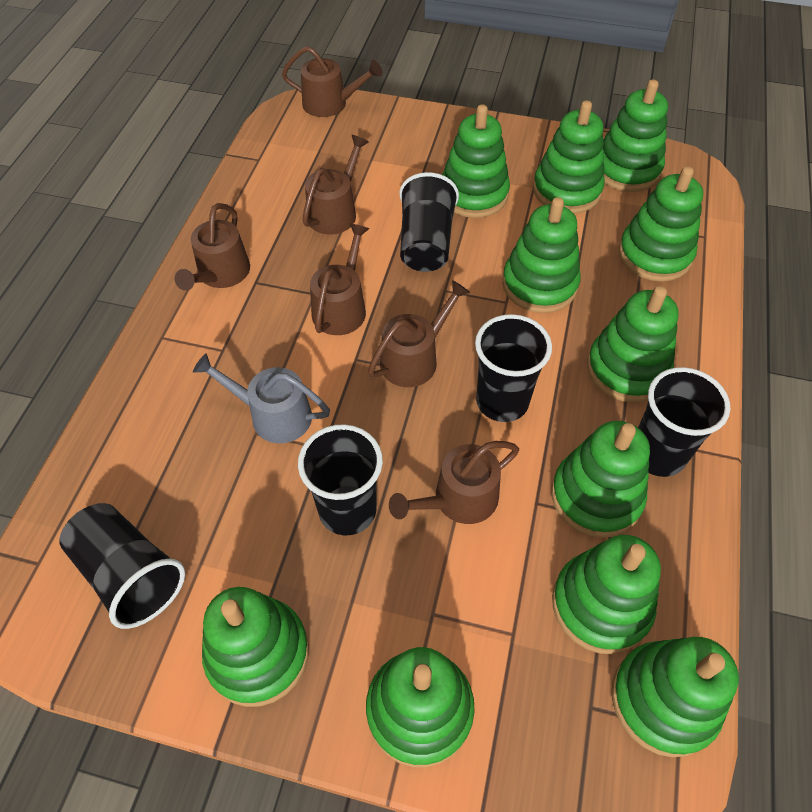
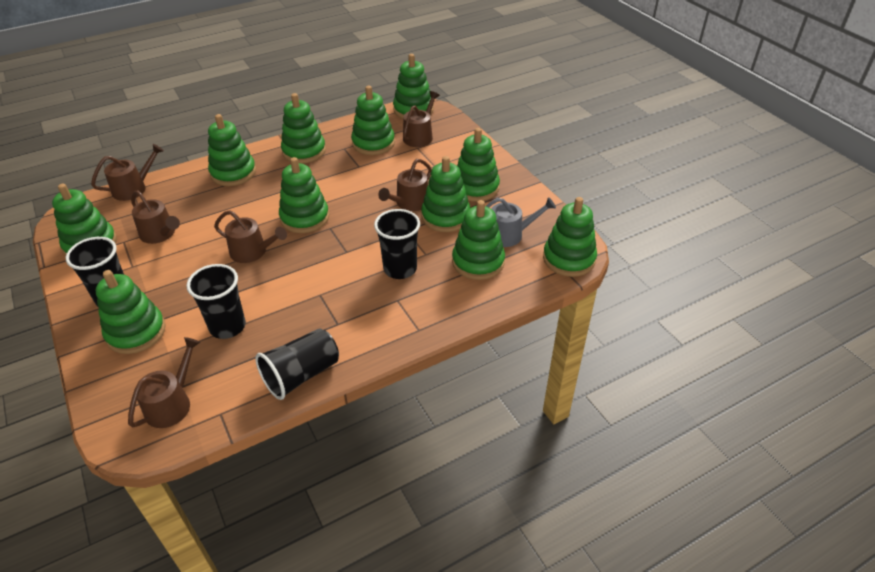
black cup: [59,503,185,629] [298,424,383,535] [399,172,459,272] [475,314,552,422] [638,367,730,477] = 5 -> [66,237,124,306] [186,264,246,339] [255,328,339,400] [374,209,420,279] = 4

